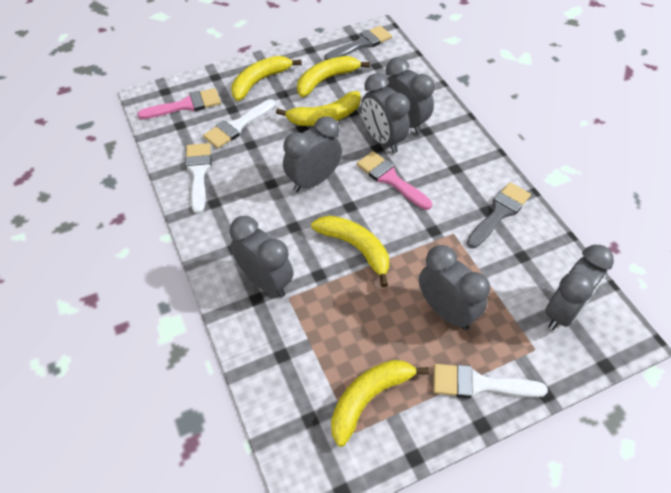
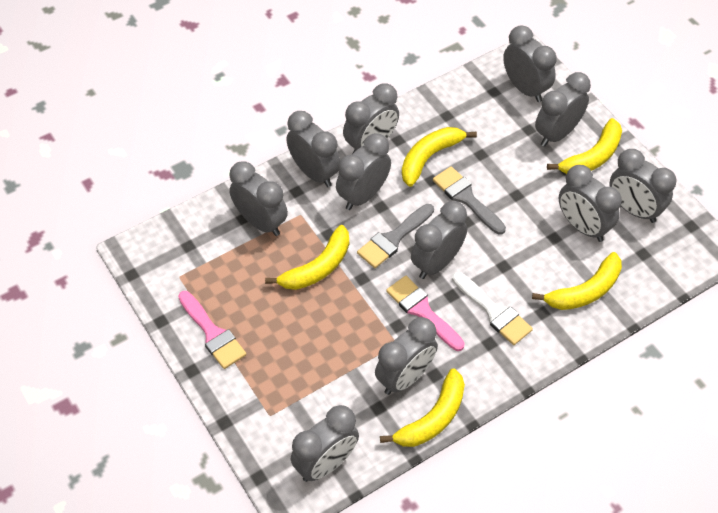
grey clock: [229,216,294,297] [283,116,342,192] [361,73,410,153] [386,57,435,134] [419,245,490,330] [545,245,614,330] = 6 -> [229,161,288,236] [286,111,340,187] [291,405,359,482] [336,133,391,210] [343,83,399,153] [375,317,438,395] [411,201,467,279] [503,26,557,102] [535,72,591,147] [559,165,622,242] [609,149,677,223] = 11
white brush: [185,143,212,214] [203,99,276,149] [433,364,548,398] = 3 -> [452,272,533,345] = 1

